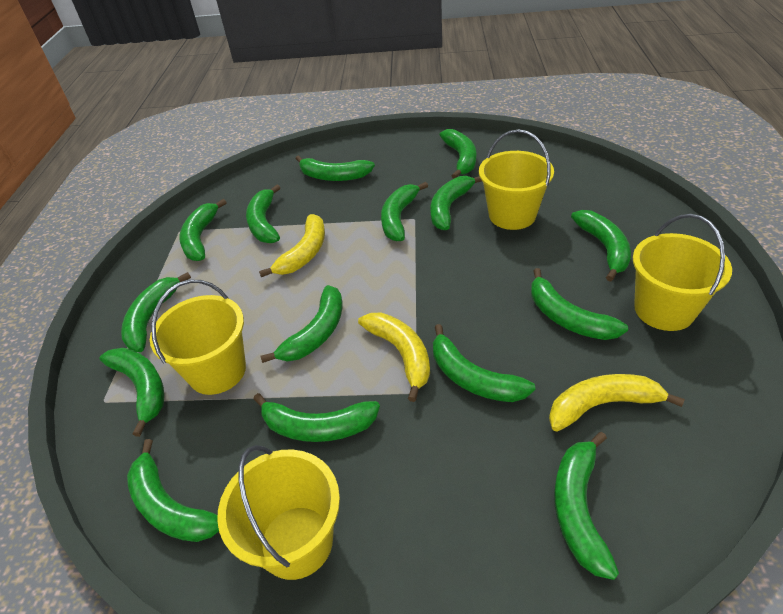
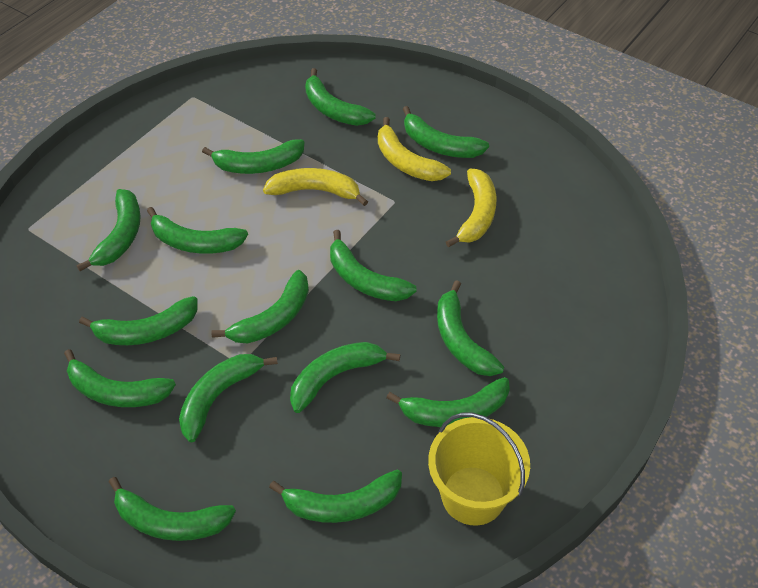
yellow bucket: [150,280,246,395] [217,445,340,580] [479,129,554,230] [633,214,732,331] = 4 -> [428,413,530,526] = 1

